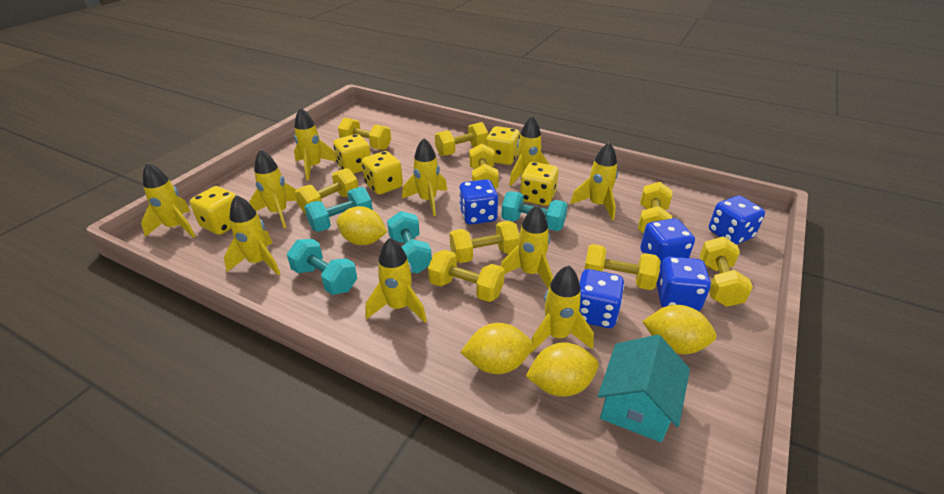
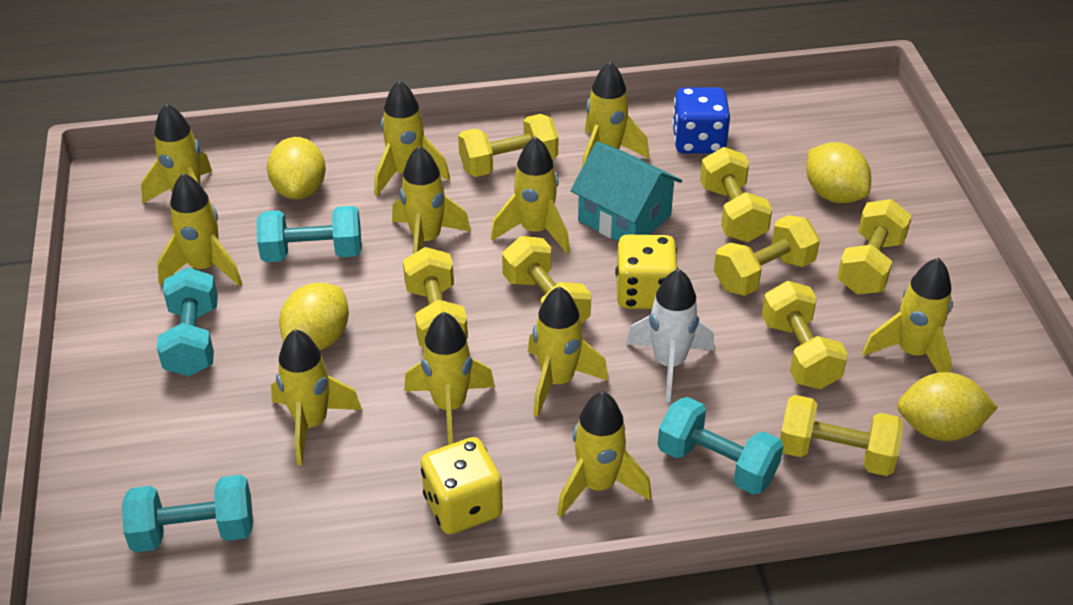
blue dice: [459,179,498,225] [579,269,624,328] [640,218,695,269] [657,257,711,311] [709,196,765,245] = 5 -> [672,87,730,153] = 1
white rocket: none = 0 -> [626,269,714,402] = 1
yellow dice: [190,186,236,235] [333,134,371,174] [362,151,403,195] [486,126,520,165] [520,162,559,206] = 5 -> [421,437,503,534] [615,234,678,309] = 2
yellow dumbbell: [295,168,358,214] [338,117,391,150] [428,250,505,302] [435,122,488,156] [450,221,519,263] [469,143,499,189] [584,244,661,290] [638,182,672,233] [700,236,753,307] = 9 -> [403,247,468,347] [458,114,558,177] [502,236,591,324] [700,147,772,242] [714,215,820,296] [762,281,848,389] [780,395,903,476] [837,199,912,295] = 8
yellow rocket: [141,162,196,238] [224,195,280,276] [249,149,296,228] [294,107,336,181] [365,238,427,323] [402,138,447,216] [501,205,553,289] [509,116,550,186] [530,265,594,353] [570,142,618,221] = 10 -> [141,104,212,203] [157,173,242,287] [271,329,362,465] [374,80,450,196] [392,146,471,254] [404,312,495,445] [491,136,570,254] [528,286,609,417] [557,392,652,518] [582,62,649,167] [862,258,952,373] = 11

